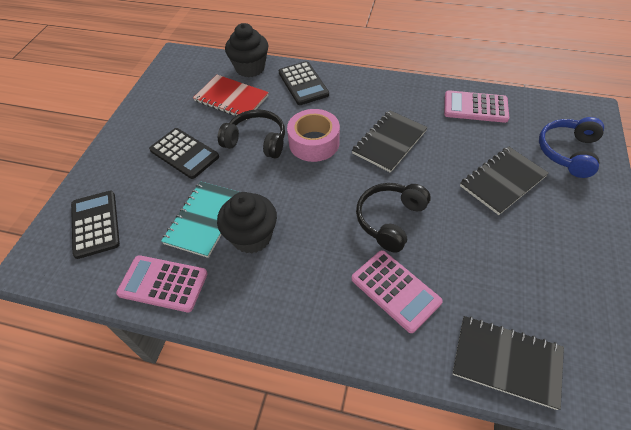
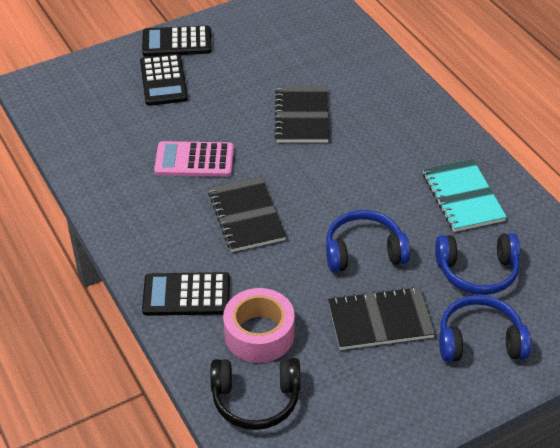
black cupcake: [217,192,277,254] [225,23,269,77] = 2 -> none = 0
black headphones: [218,109,285,159] [356,183,431,253] = 2 -> [211,358,300,430] = 1
blue headphones: [539,117,604,178] = 1 -> [326,210,410,272] [435,233,520,295] [439,295,531,362] = 3
pink calculator: [116,255,208,312] [352,250,443,333] [444,90,509,123] = 3 -> [154,141,234,177] = 1
red notebook: [193,75,269,120] = 1 -> none = 0

